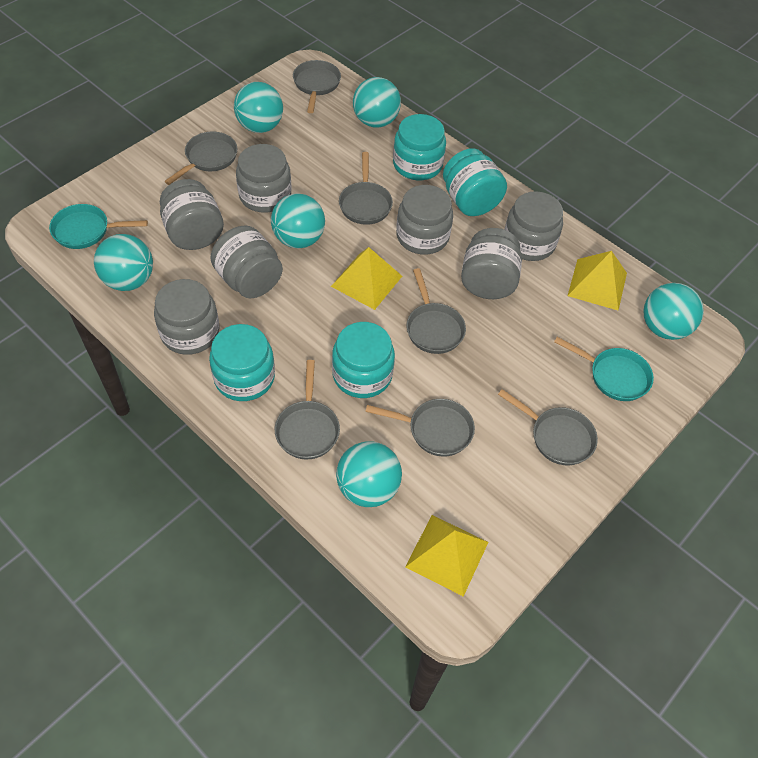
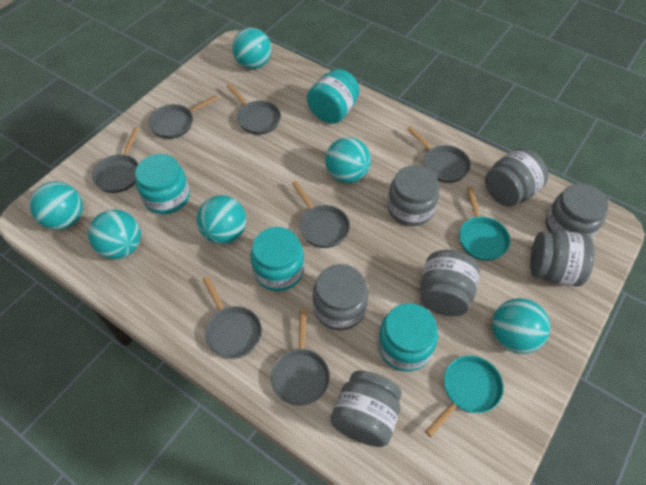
yellow pyramid: [331,247,402,310] [405,515,488,597] [568,251,627,310] = 3 -> none = 0

